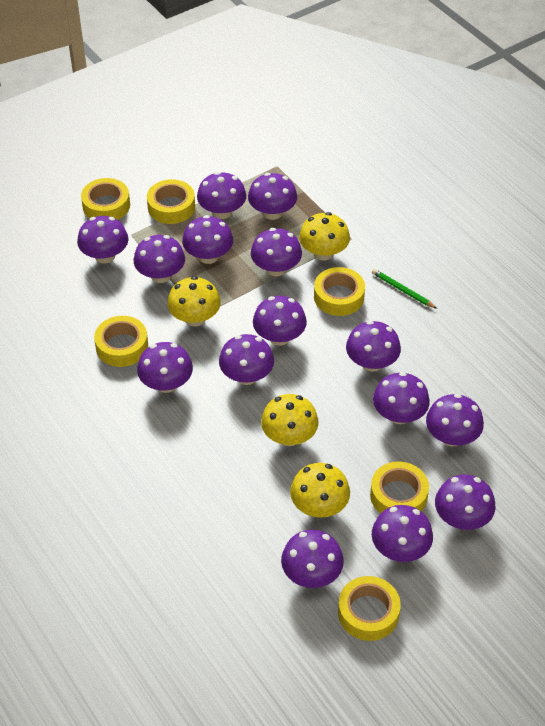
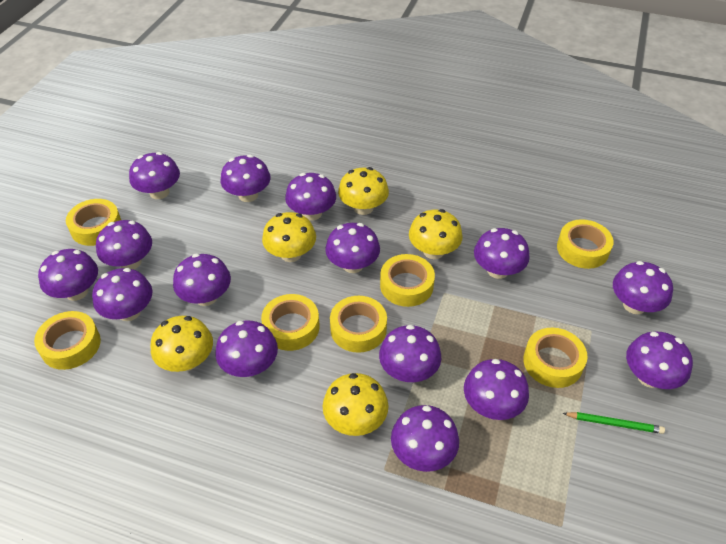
yellow mushroom: [167,276,221,326] [261,394,318,446] [290,463,350,518] [299,212,350,261] = 4 -> [151,316,213,372] [262,212,316,262] [323,373,389,436] [338,167,389,215] [409,209,463,259] = 5
yellow tape: [81,178,130,220] [94,316,148,367] [147,179,195,224] [314,267,365,316] [338,576,401,641] [370,461,429,514] = 6 -> [34,311,101,370] [66,199,121,246] [261,294,320,351] [330,296,387,353] [380,254,435,307] [523,327,588,388] [557,219,614,269] = 7

